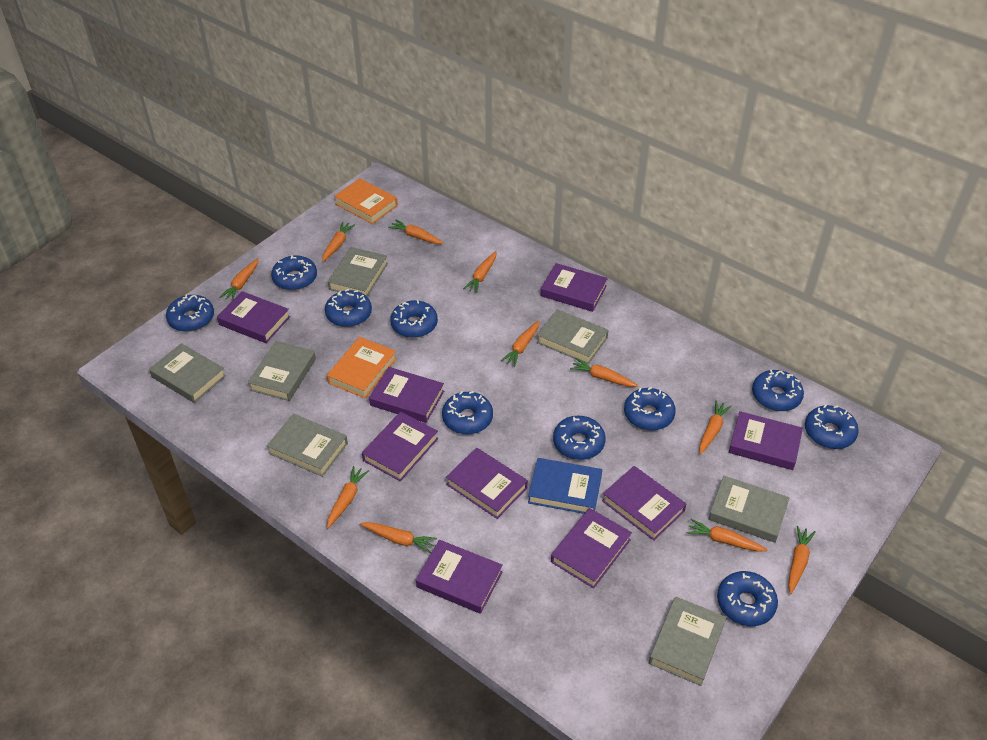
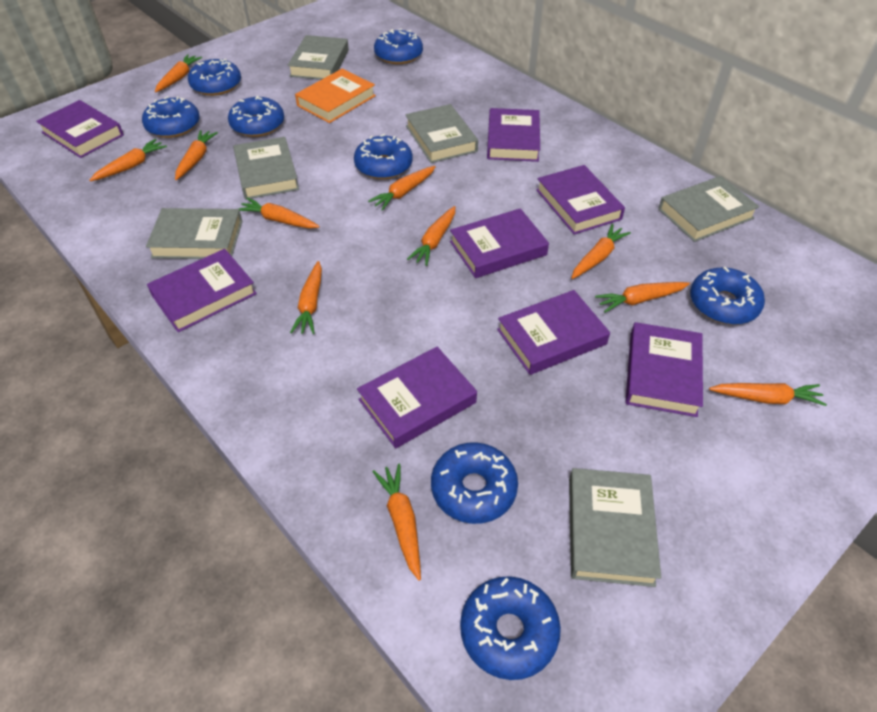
blue book: [528,458,602,514] = 1 -> none = 0
blue donut: [166,294,214,332] [271,255,317,290] [325,289,372,327] [390,300,438,338] [442,391,493,434] [553,415,606,460] [624,387,676,431] [717,571,778,626] [752,370,804,411] [805,404,859,449] = 10 -> [142,96,200,138] [188,59,241,96] [228,96,284,137] [354,134,413,179] [374,28,423,64] [431,442,518,524] [460,576,561,680] [690,267,765,325] = 8
grey book: [149,343,226,403] [248,341,316,401] [267,414,348,477] [328,247,388,297] [537,309,608,364] [649,596,726,686] [709,476,789,543] = 7 -> [146,208,243,259] [233,137,299,200] [288,35,349,80] [405,104,478,163] [569,468,661,587] [658,176,759,242] = 6
orange book: [327,337,397,398] [334,178,398,224] = 2 -> [295,69,376,123] = 1
purple book: [217,291,290,343] [362,412,438,481] [369,367,444,423] [416,540,503,614] [446,448,528,519] [541,263,608,312] [551,508,632,589] [602,466,686,541] [729,411,803,470] = 9 -> [36,100,124,158] [147,249,257,332] [357,347,477,448] [450,208,549,278] [487,108,540,162] [497,290,610,375] [536,165,625,235] [625,322,703,417] = 8

